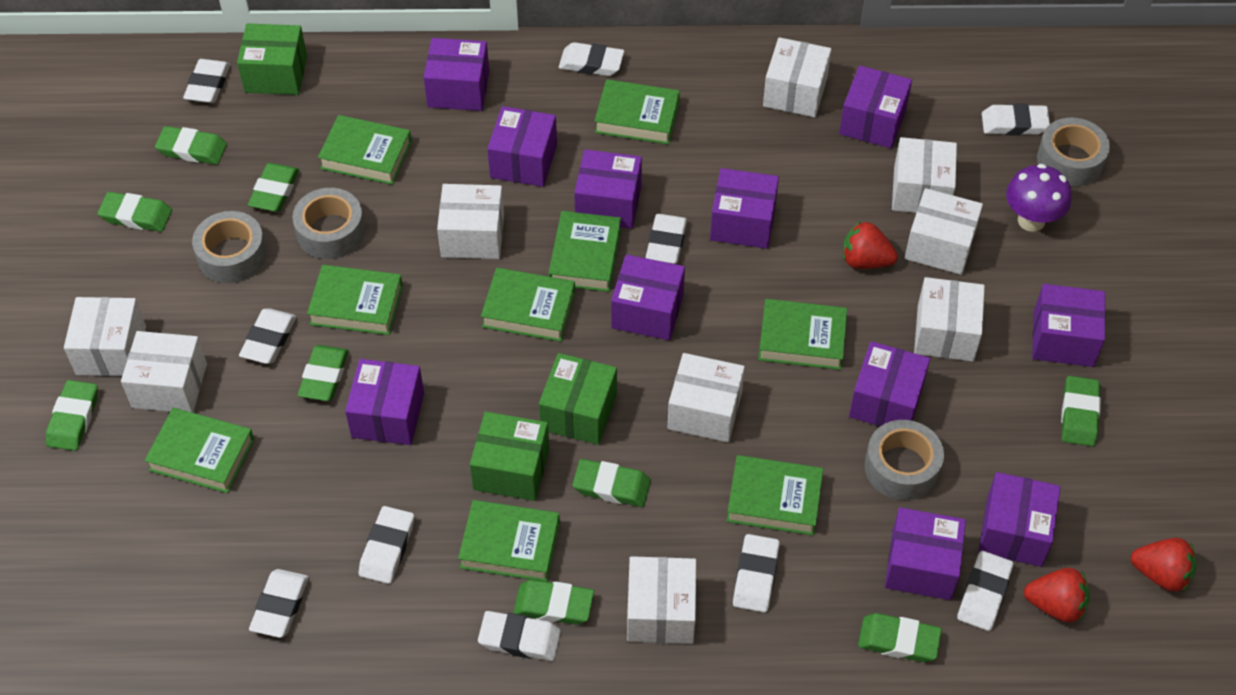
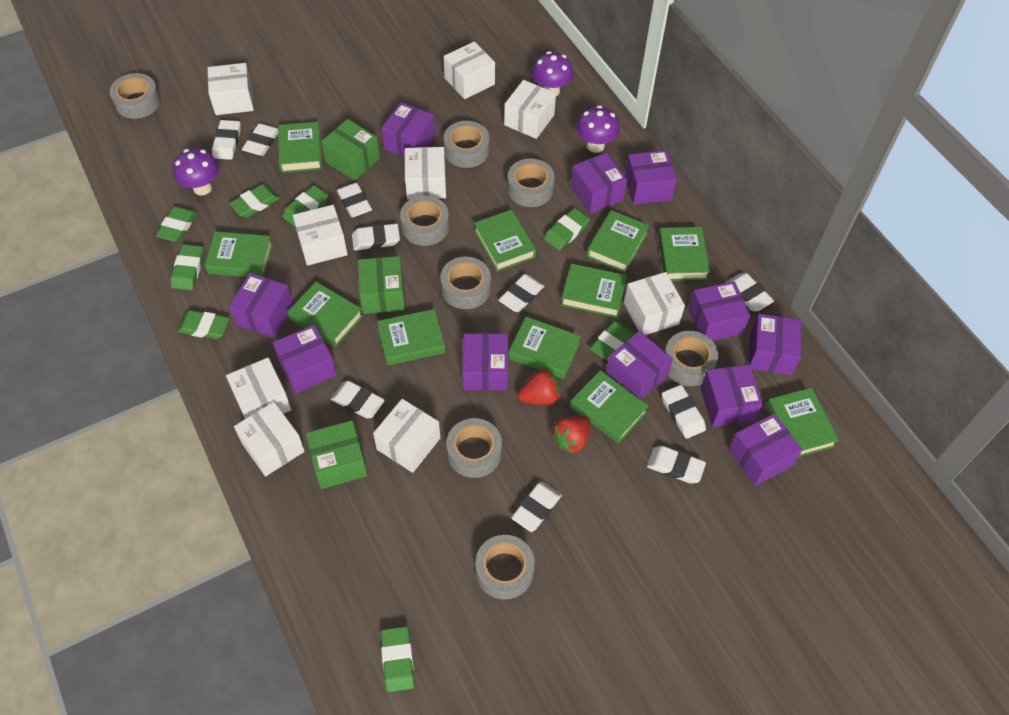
green book: [144,408,254,493] [307,265,403,335] [318,115,412,185] [458,500,560,582] [481,268,575,342] [548,211,621,292] [594,79,680,145] [727,455,823,535] [758,299,847,370] = 9 -> [205,231,273,277] [278,122,322,173] [288,282,363,347] [377,309,445,365] [474,210,536,272] [509,317,581,379] [561,264,627,318] [570,370,649,444] [587,210,649,273] [658,227,710,281] [766,388,839,457] = 11
green eraser: [46,380,98,451] [97,192,172,232] [155,126,227,165] [248,163,299,212] [298,345,349,401] [513,580,594,625] [573,459,651,507] [858,613,942,662] [1061,376,1101,446] = 9 -> [156,206,197,242] [171,244,204,290] [177,310,230,339] [229,184,280,217] [282,185,328,227] [381,626,414,692] [544,208,590,250] [590,321,635,361] = 8
grey tape: [192,211,267,283] [292,188,365,259] [865,420,944,500] [1037,118,1110,186] = 4 -> [110,73,160,119] [400,195,449,246] [440,257,491,309] [443,121,489,168] [446,418,502,478] [475,535,535,600] [507,158,555,207] [665,331,718,386] = 8
purple mushroom: [1006,164,1072,232] = 1 -> [173,148,219,196] [532,51,573,96] [576,105,619,153] = 3
red strawberry: [843,221,898,269] [1024,568,1090,623] [1131,538,1197,592] = 3 -> [518,369,560,405] [551,416,591,454] = 2

